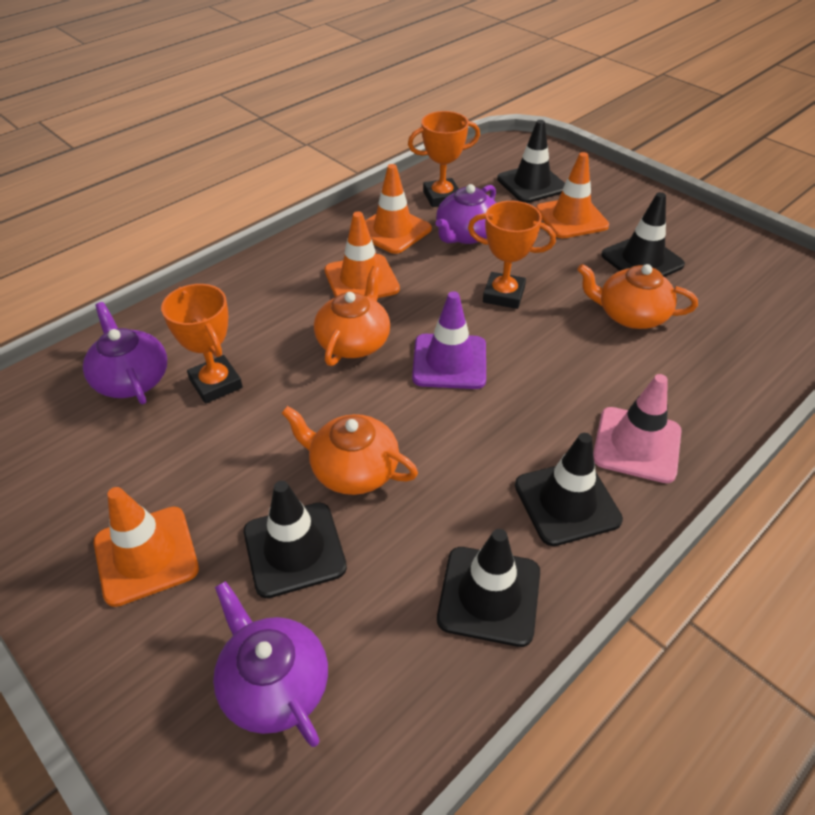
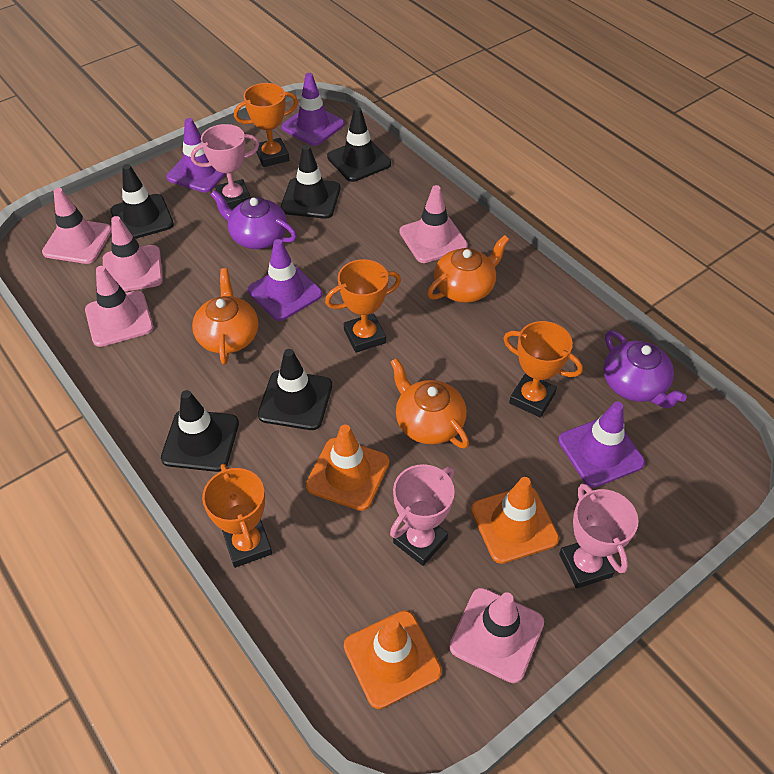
orange traffic cone: [94,487,199,607] [324,211,400,298] [365,164,432,254] [536,152,609,239] = 4 -> [306,425,389,511] [344,610,442,709] [471,477,559,564] = 3
orange trophy: [161,284,243,404] [408,111,480,207] [468,201,556,309] = 3 -> [202,464,272,568] [234,83,298,167] [325,259,401,353] [503,321,583,418] = 4
pink traffic cone: [593,374,681,483] = 1 -> [42,188,112,264] [85,266,154,347] [103,216,163,292] [399,185,468,263] [449,588,544,683] = 5
pink trophy: none = 0 -> [191,124,259,209] [390,464,455,566] [559,483,639,589] = 3
purple teapot: [83,302,167,404] [213,581,328,747] [436,184,496,244] = 3 -> [211,190,297,249] [604,330,687,408] = 2
purple traffic cone: [412,291,486,389] = 1 -> [167,118,226,193] [248,239,322,321] [281,73,345,146] [558,402,645,487] = 4

